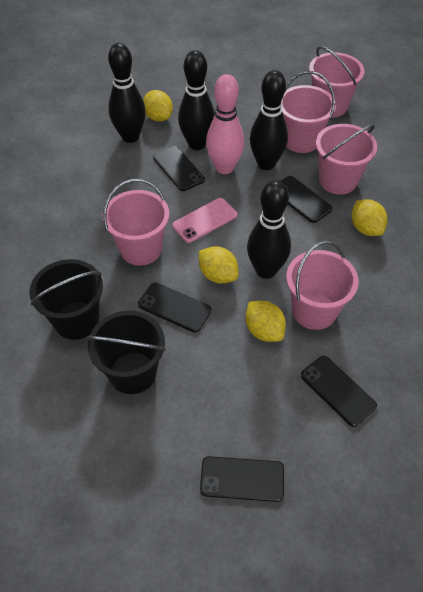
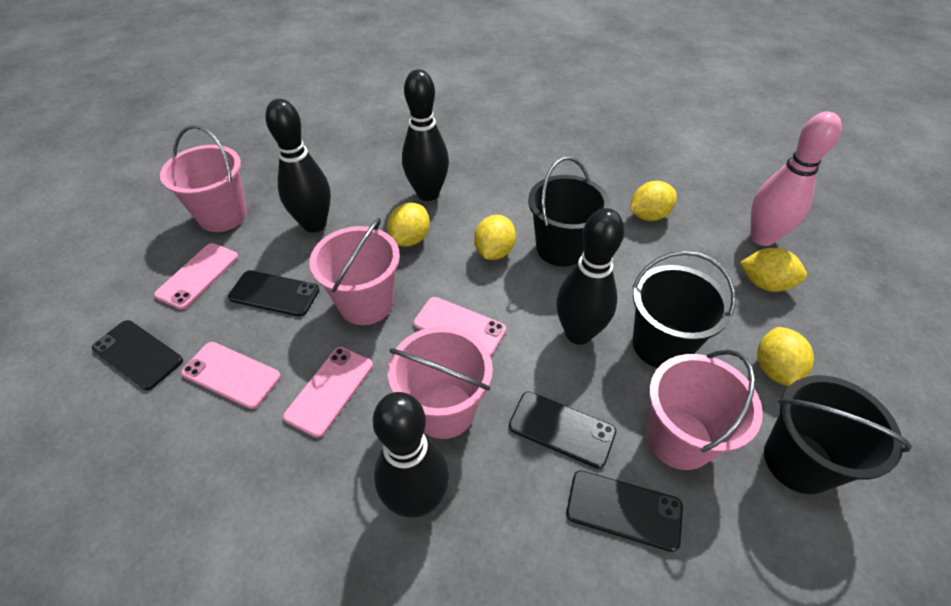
black bucket: [29,259,103,340] [86,311,166,394] = 2 -> [528,156,610,267] [632,251,736,368] [764,375,912,494] = 3
black phone: [138,283,211,333] [153,146,205,191] [200,456,284,502] [281,176,333,223] [301,356,377,427] = 5 -> [92,320,183,390] [228,270,320,317] [509,392,616,469] [566,470,683,552] = 4
pink bucket: [103,179,169,266] [281,71,336,153] [286,240,359,330] [309,46,365,118] [316,124,377,195] = 5 -> [160,125,247,232] [309,218,400,325] [388,326,493,439] [647,350,763,470] = 4
pink phone: [172,198,237,243] = 1 -> [154,243,238,310] [181,342,281,409] [283,347,373,438] [413,297,506,357] = 4
yellow lemon: [143,90,173,122] [199,246,239,284] [246,301,286,342] [351,199,388,236] = 4 -> [387,203,430,247] [474,215,516,260] [630,181,677,221] [740,248,807,292] [757,327,814,387] = 5

